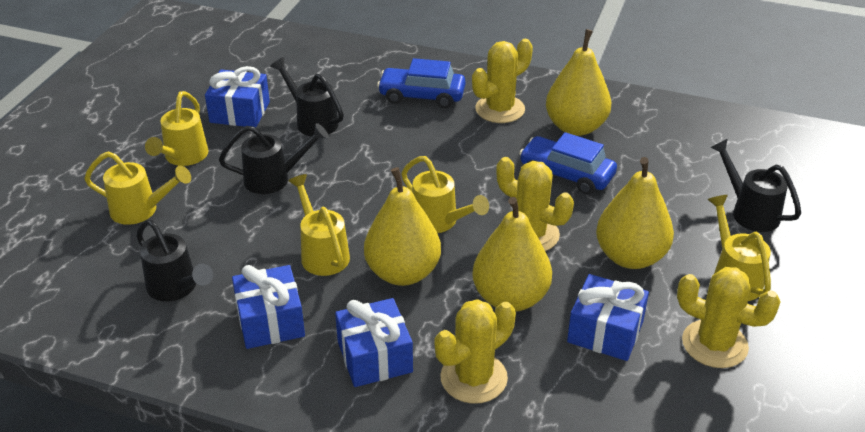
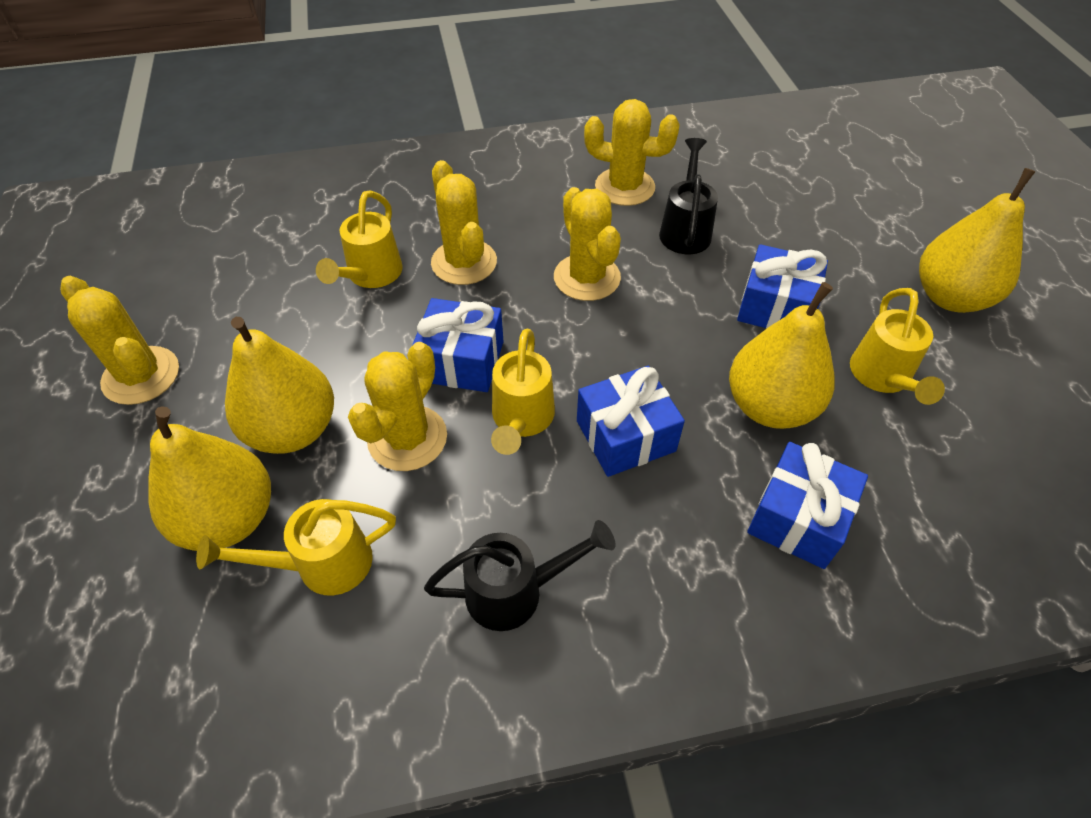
black watering can: [137,220,213,302] [219,123,329,194] [270,57,344,136] [710,139,801,232] = 4 -> [424,520,616,631] [659,138,718,254] = 2
blue car: [377,58,465,108] [519,132,617,195] = 2 -> none = 0
yellow cactus: [435,299,516,404] [472,39,533,123] [496,157,574,251] [677,267,781,368] = 4 -> [60,276,179,405] [348,342,447,471] [431,160,497,285] [554,187,621,301] [584,99,680,206] = 5
yellow watering can: [84,151,191,225] [145,91,208,166] [288,174,350,276] [401,156,489,233] [707,195,771,301] = 5 -> [196,499,396,595] [316,190,403,288] [491,329,555,455] [850,288,945,405] = 4

